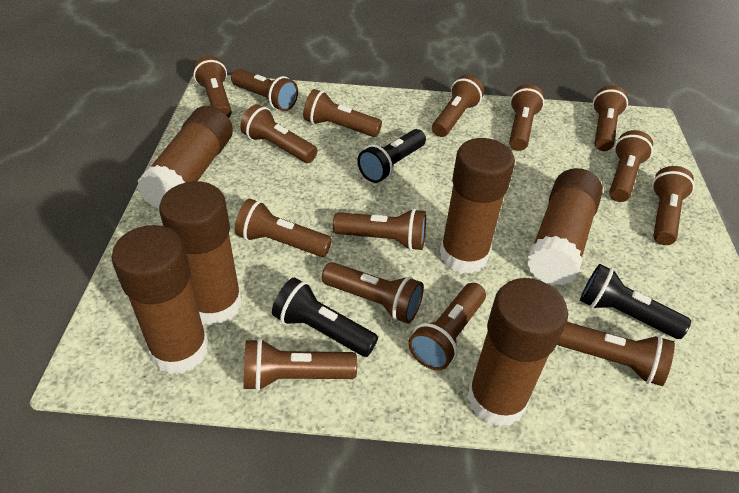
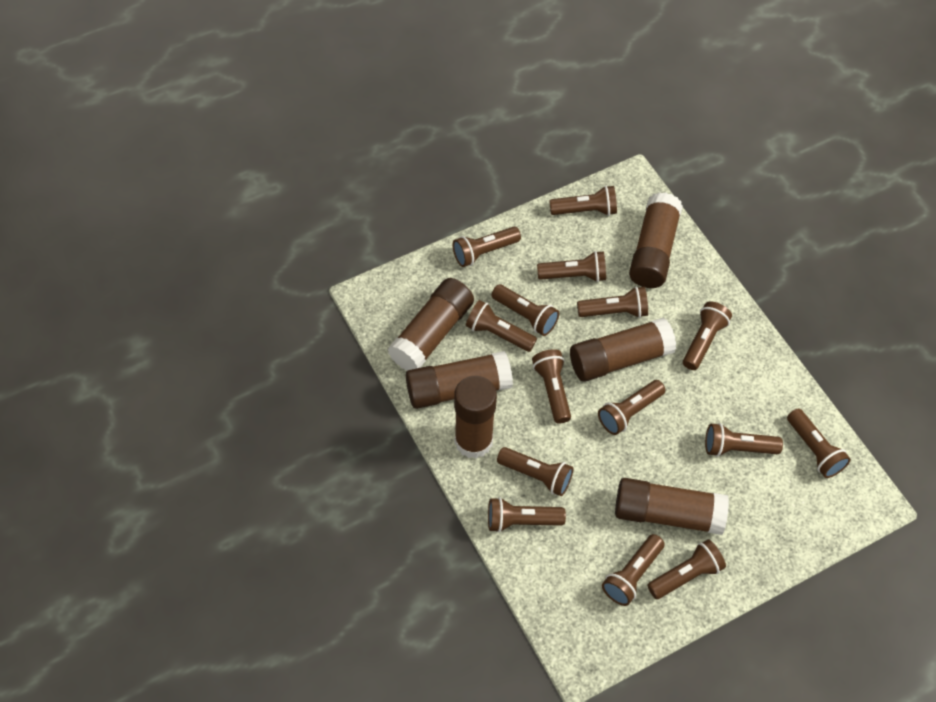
black flashlight: [272,277,378,357] [357,129,426,183] [580,264,691,339] = 3 -> none = 0

